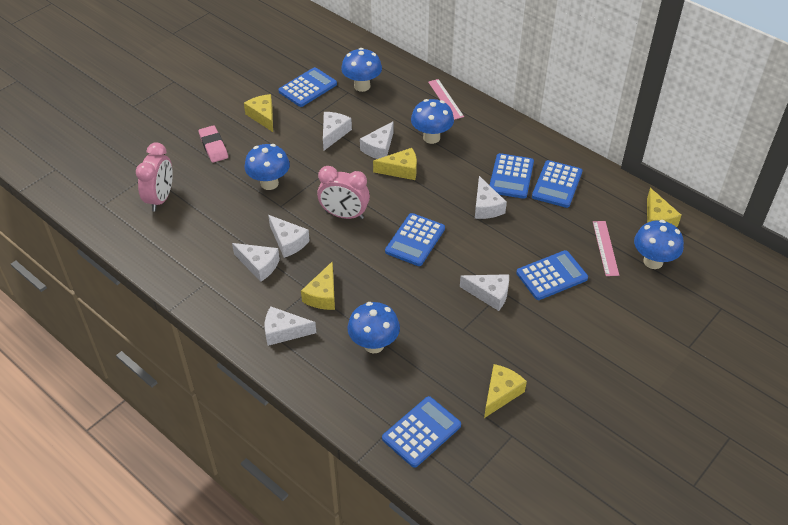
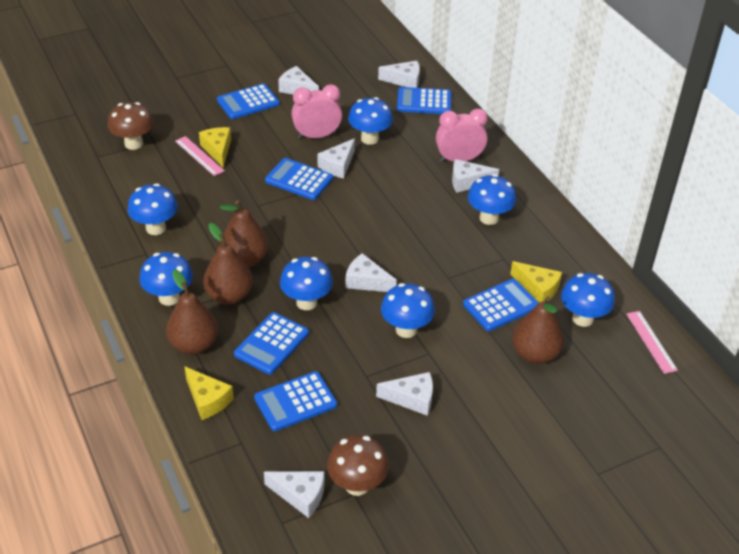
blue mushroom: [244,144,290,190] [341,48,382,92] [348,302,400,354] [411,99,454,144] [634,220,684,269] = 5 -> [128,183,178,235] [139,252,193,306] [280,257,333,310] [348,97,393,145] [381,283,435,338] [468,174,516,225] [561,273,615,327] = 7
brown mushroom: none = 0 -> [108,102,154,150] [327,435,389,496] = 2
brown pear: none = 0 -> [166,270,218,355] [203,223,253,305] [220,200,268,267] [512,296,564,364] = 4
pink eraser: [198,125,228,162] = 1 -> none = 0
yellow cheese: [244,94,273,132] [301,261,335,310] [373,148,417,180] [484,364,527,418] [647,188,681,227] = 5 -> [184,366,234,420] [199,127,231,168] [510,261,562,303] = 3

